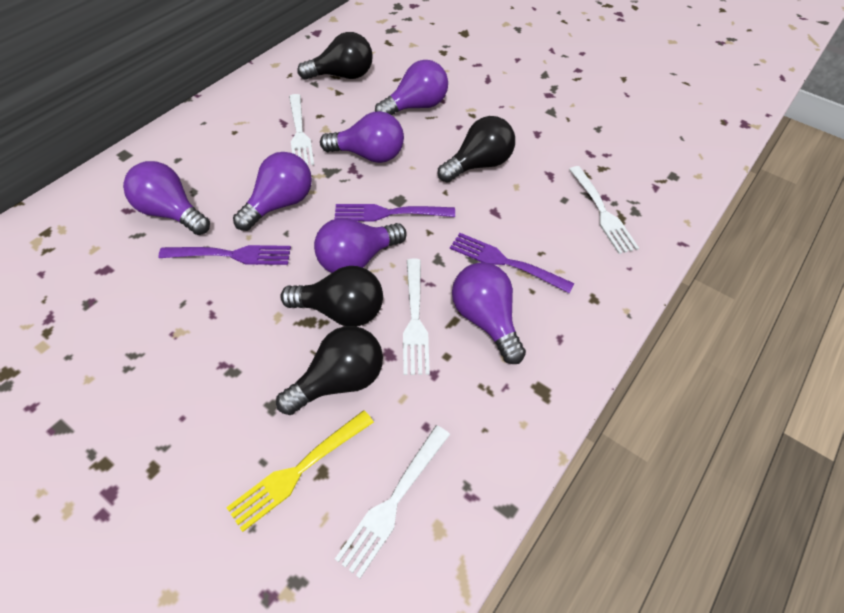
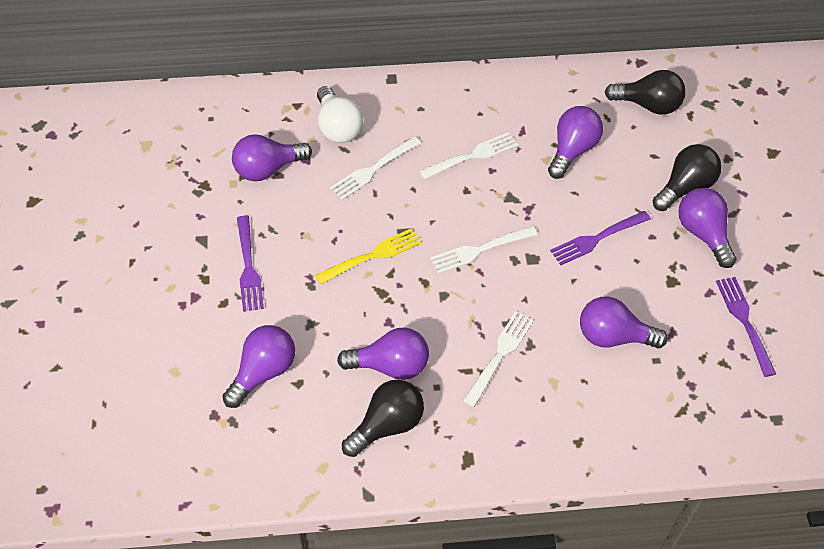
black light bulb: [276,326,383,415] [280,266,383,327] [297,32,373,80] [438,116,515,183] = 4 -> [342,379,424,457] [605,70,686,115] [652,144,722,211] = 3
white light bulb: none = 0 -> [317,86,363,143] = 1

